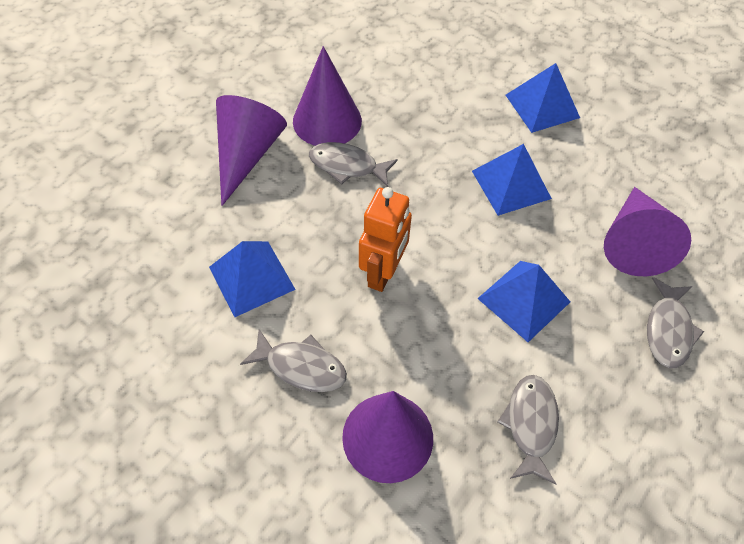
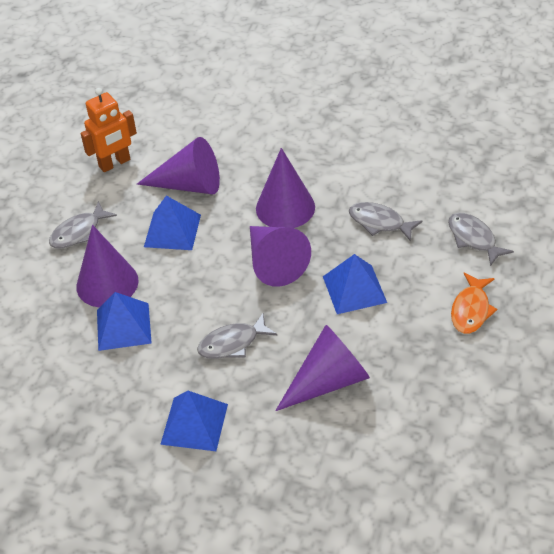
orange fish: none = 0 -> [451,272,497,334] = 1
purple cone: [216,95,287,206] [293,46,362,146] [342,391,433,483] [604,187,691,276] = 4 -> [76,225,139,307] [137,137,220,195] [250,226,311,287] [256,148,315,228] [275,325,370,411] = 5

